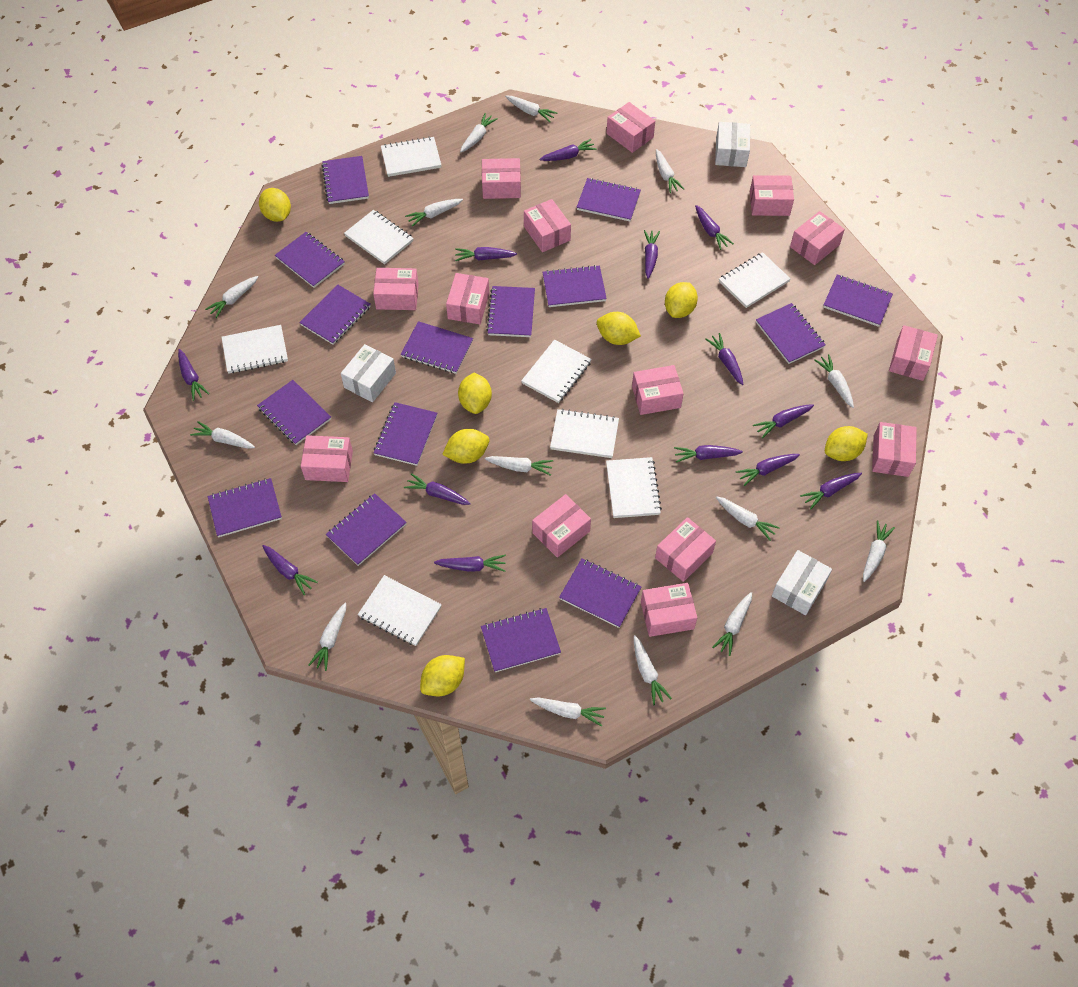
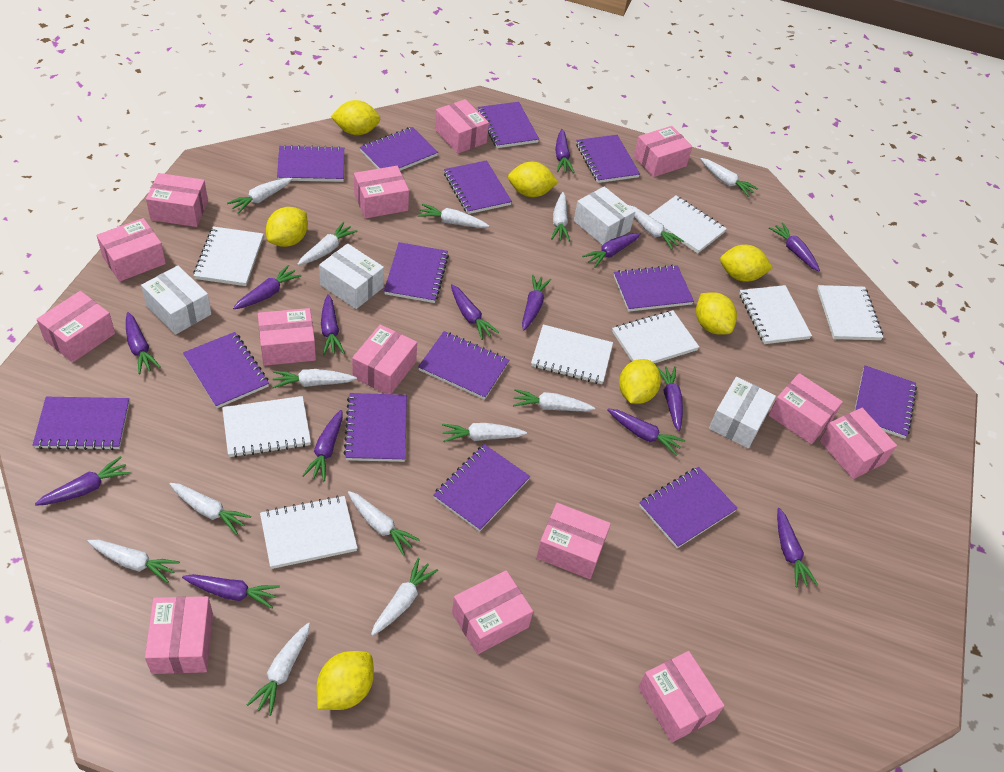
purple carrot: [178,349,209,401] [262,545,318,595] [404,473,471,505] [434,555,506,572] [455,247,517,261] [539,139,597,161] [644,230,660,279] [674,445,743,463] [695,205,734,250] [705,333,743,385] [736,454,800,486] [753,404,814,438] [800,473,862,510] = 13 -> [35,456,130,506] [126,312,161,374] [182,574,280,609] [233,265,302,309] [302,410,343,482] [321,294,345,355] [451,284,499,340] [522,274,551,331] [555,129,575,173] [582,233,641,268] [607,408,685,456] [657,366,683,431] [769,223,820,272] [777,508,818,587] = 14
purple notebook: [208,478,282,537] [257,380,331,445] [275,232,345,288] [299,284,371,345] [322,156,369,204] [326,493,407,566] [374,402,437,466] [401,321,473,374] [481,608,561,672] [486,286,535,337] [542,265,607,307] [559,558,641,628] [577,178,641,221] [756,303,826,364] [823,274,893,327] = 15 -> [33,397,130,450] [183,332,269,408] [277,145,344,182] [344,393,407,462] [360,127,438,171] [384,242,449,303] [418,331,509,400] [433,444,530,532] [444,160,512,214] [478,102,539,148] [576,135,640,183] [614,265,694,312] [639,467,738,548] [855,365,917,438] = 14
white box: [341,344,396,402] [715,122,750,167] [772,550,832,615] = 3 -> [141,266,211,335] [319,243,384,309] [574,187,635,245] [709,377,776,448] = 4

